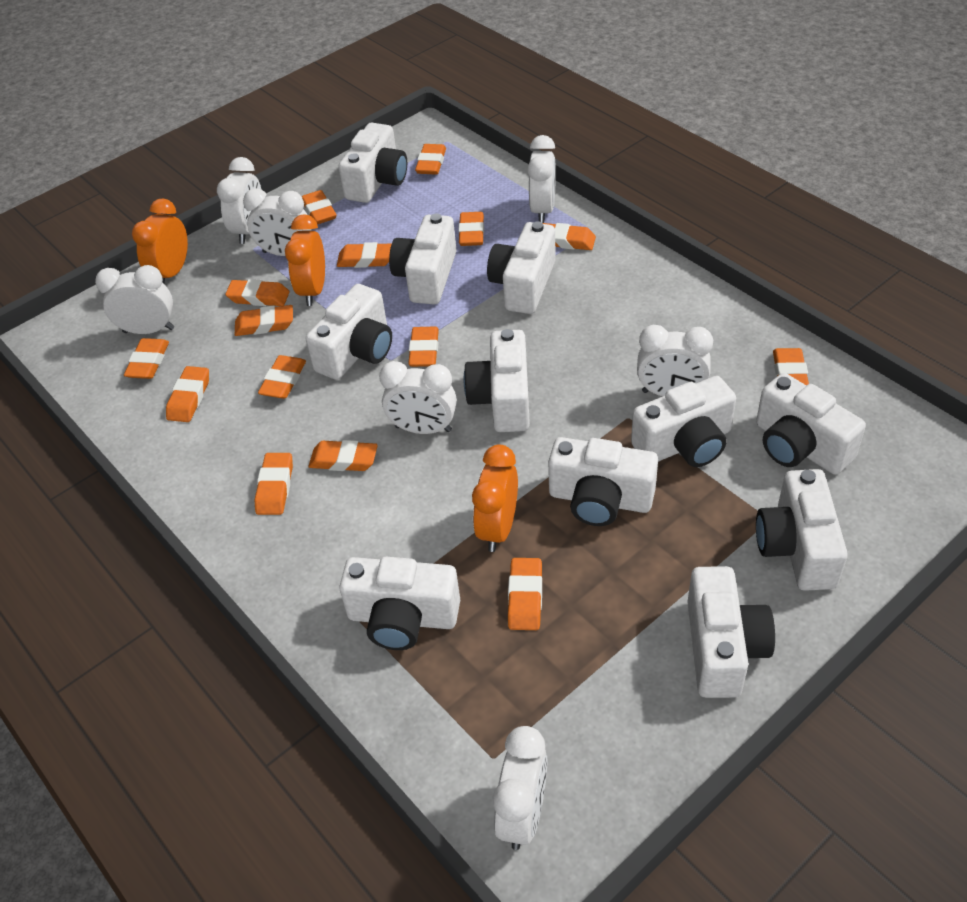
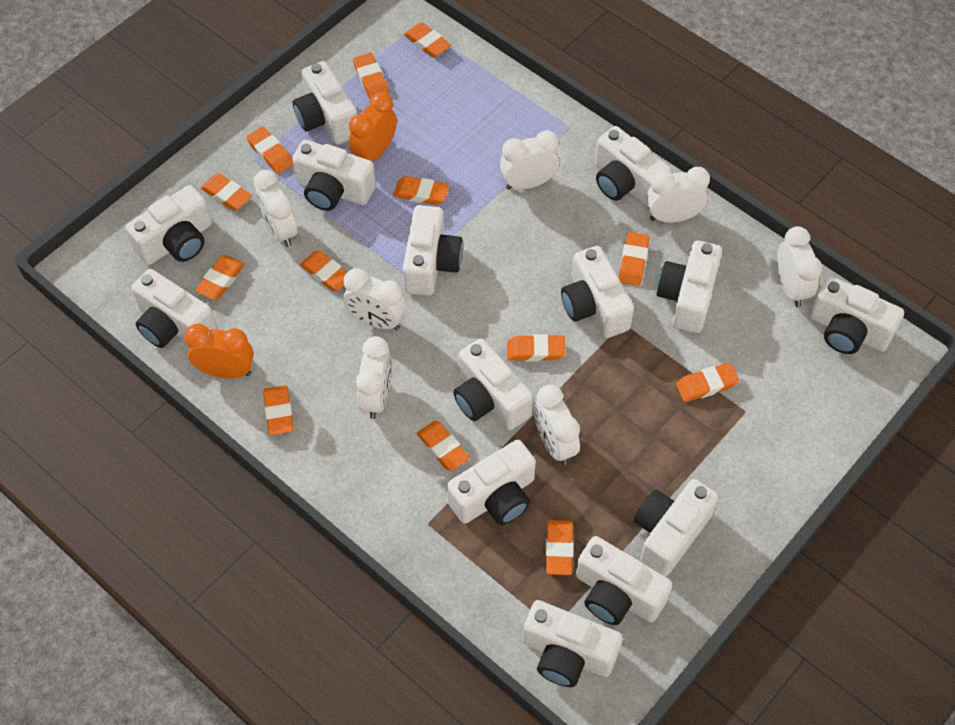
orange clock: [132,199,188,284] [285,214,325,306] [472,445,518,552] = 3 -> [184,324,254,379] [349,92,397,161] = 2
orange eraser: [124,338,169,379] [166,366,209,422] [225,279,290,306] [235,305,293,336] [255,453,293,515] [258,355,306,399] [301,190,337,224] [309,440,378,471] [337,242,392,268] [408,327,439,367] [415,144,446,175] [458,212,484,246] [508,558,542,630] [543,223,596,250] [773,348,809,385] = 15 -> [195,255,245,300] [201,173,252,211] [246,127,293,174] [263,385,294,435] [300,250,347,291] [353,53,389,99] [393,176,449,205] [404,22,451,57] [417,421,470,471] [507,334,566,362] [546,520,574,575] [619,232,649,286] [676,363,739,402] = 13
white camera: [306,284,392,380] [338,123,407,203] [339,557,460,650] [389,213,457,305] [463,329,530,432] [487,221,556,314] [548,437,658,526] [631,376,736,467] [687,566,775,698] [756,373,866,475] [756,469,848,591] = 11 -> [125,185,212,265] [131,269,217,348] [292,140,376,211] [293,61,357,145] [403,205,463,296] [447,440,536,525] [454,338,533,430] [523,600,623,687] [561,246,634,338] [576,536,673,625] [595,126,671,206] [634,479,719,577] [657,241,722,333] [809,276,904,354] = 14

